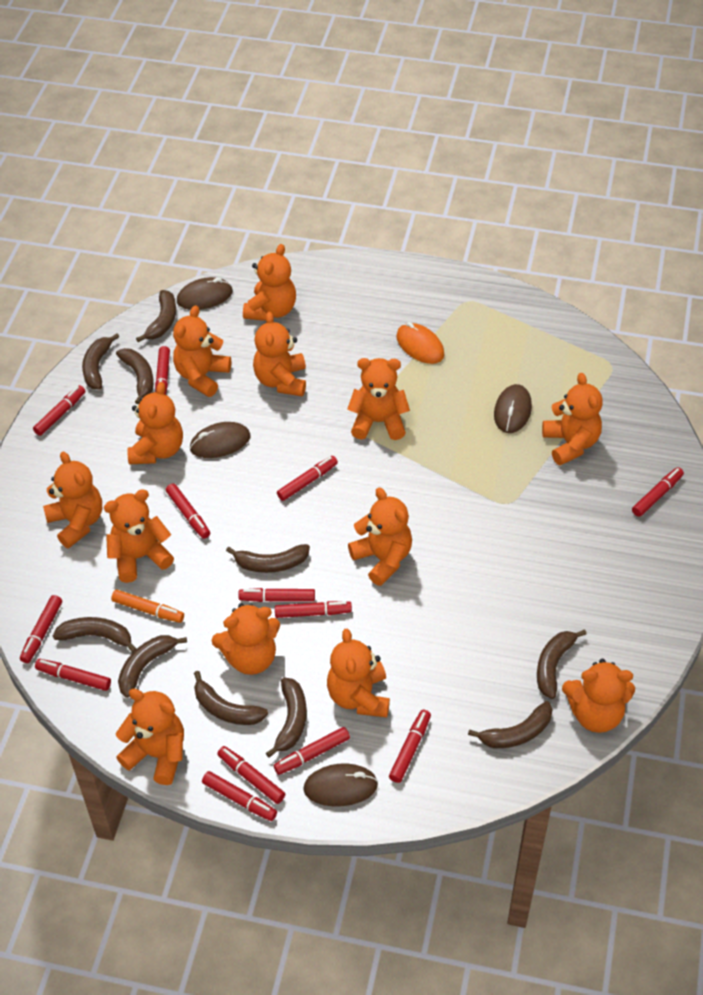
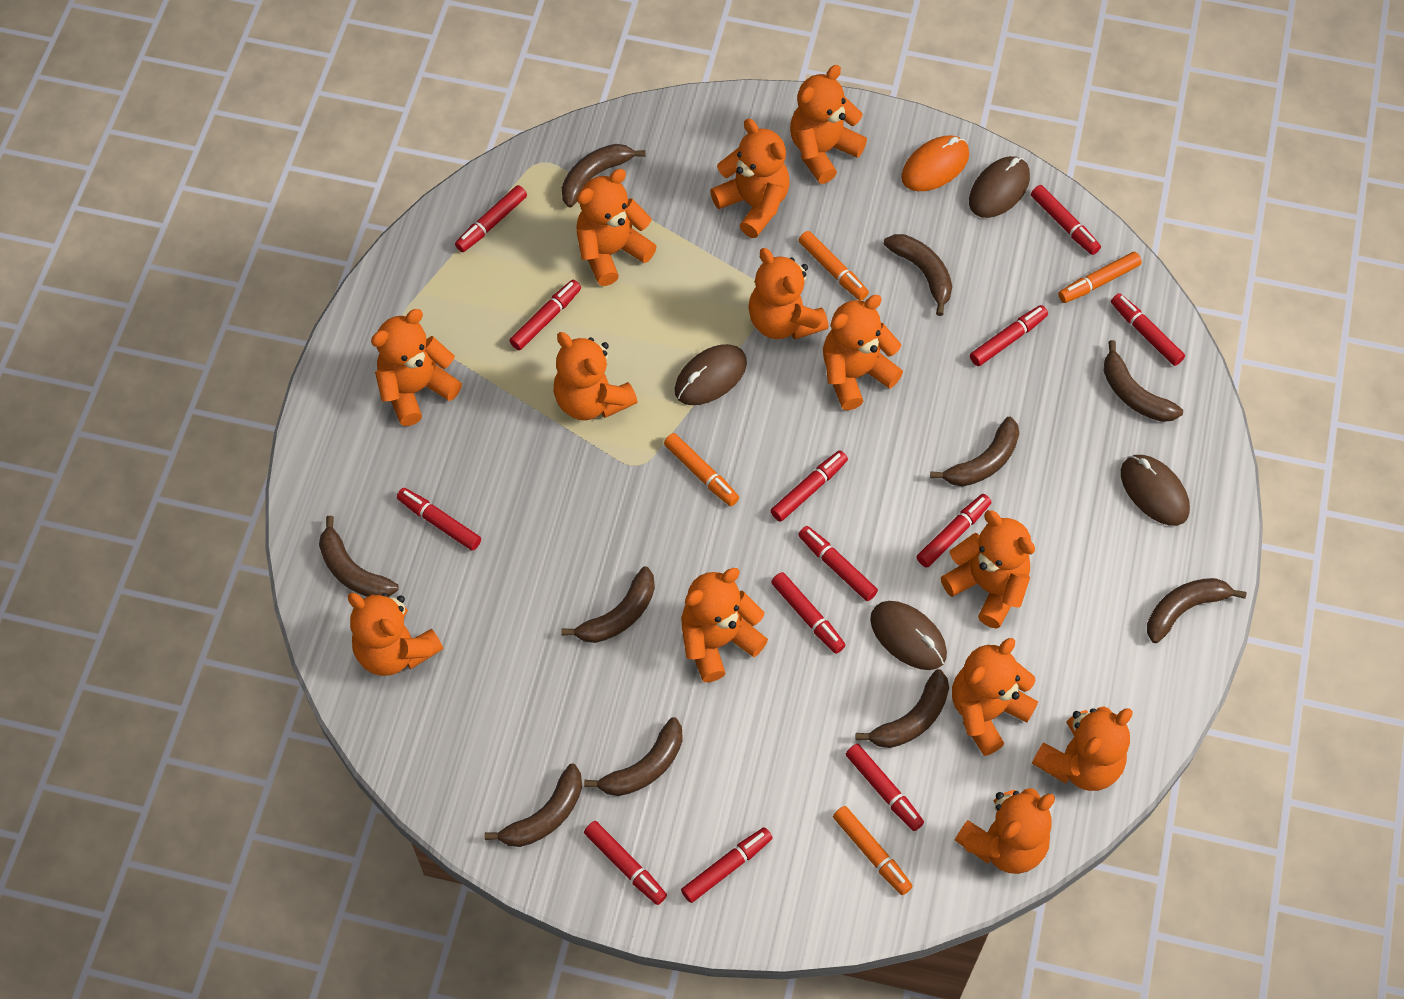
orange marker: [111,590,184,623] = 1 -> [664,433,739,506] [799,231,869,301] [833,806,913,895] [1058,252,1142,303] = 4

